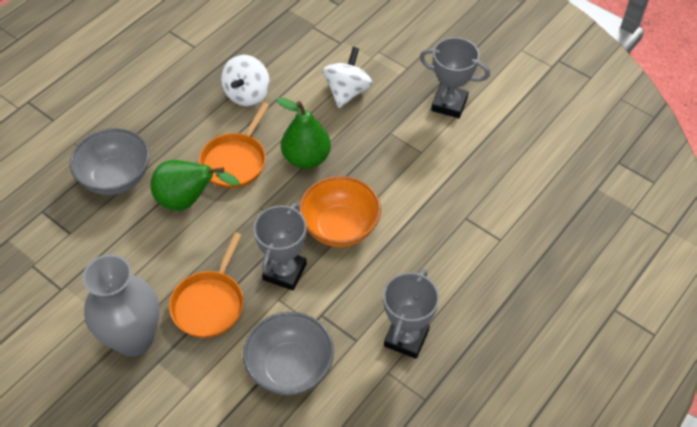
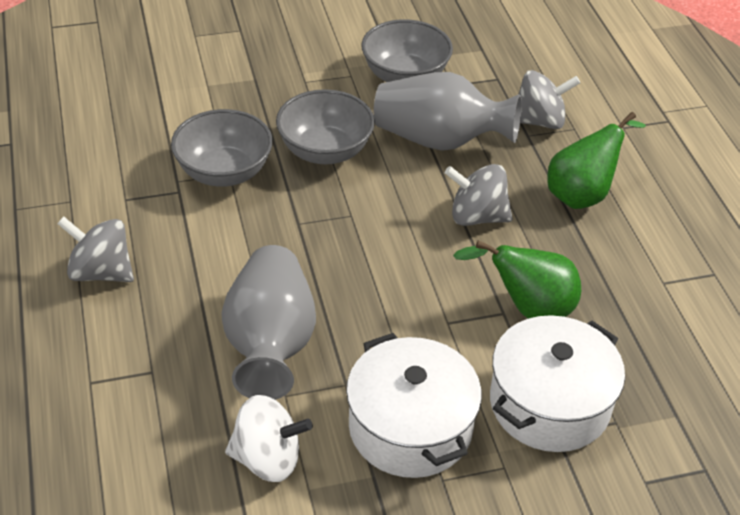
grey bowl: [70,128,150,195] [243,312,334,396] = 2 -> [171,109,273,187] [276,89,375,164] [361,19,453,82] = 3
grey spinning top: none = 0 -> [57,217,134,282] [445,164,513,226] [519,70,580,129] = 3
grey trophy: [253,203,307,291] [383,269,439,359] [420,37,490,118] = 3 -> none = 0
grey vase: [82,254,159,357] = 1 -> [221,245,316,400] [374,72,522,151] = 2
orange bowl: [299,176,381,247] = 1 -> none = 0
orange pan: [169,232,244,338] [199,102,269,188] = 2 -> none = 0
white pot: none = 0 -> [346,333,482,478] [490,315,625,452] = 2
white spinning top: [221,55,270,106] [323,47,373,108] = 2 -> [225,395,313,482] = 1

